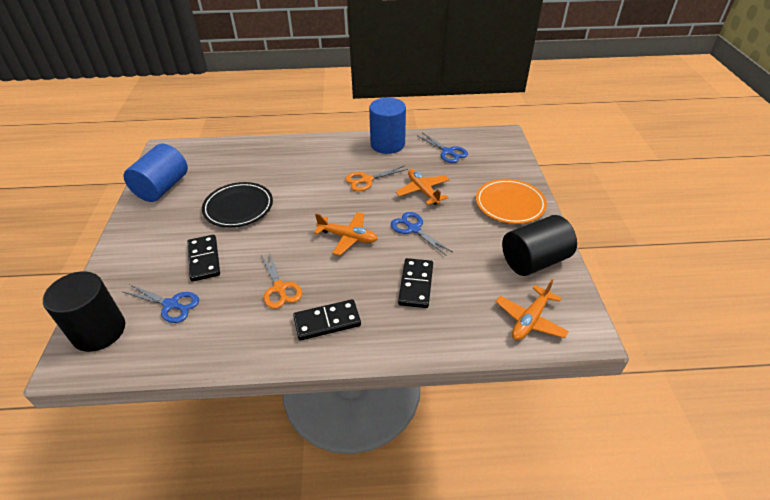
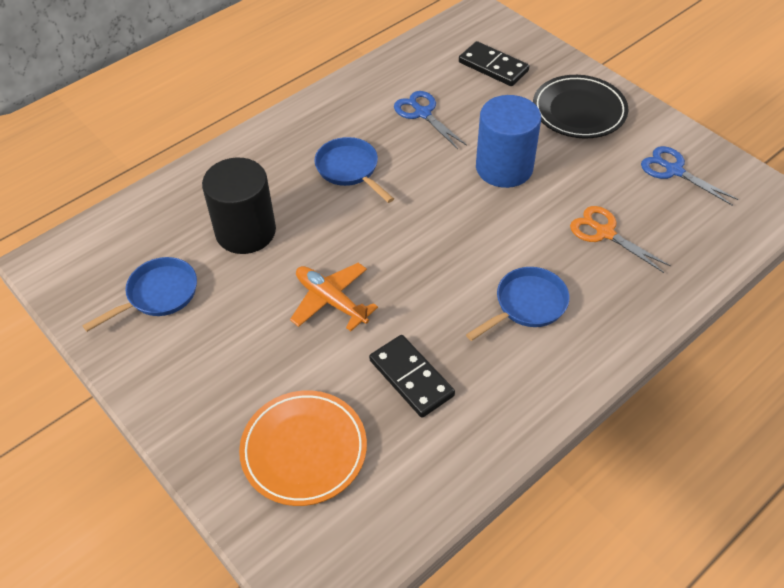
black cylinder: [43,271,125,352] [502,215,577,276] = 2 -> [202,158,276,254] = 1
black domino: [188,235,220,282] [293,299,361,340] [398,258,433,308] = 3 -> [369,335,455,418] [459,41,530,86] = 2
blue cylinder: [123,144,188,202] [369,98,406,154] = 2 -> [476,95,541,188] = 1
blue pan: none = 0 -> [82,257,197,332] [315,137,394,203] [466,267,570,341] = 3
blue scissors: [123,284,199,323] [391,212,453,256] [418,133,468,163] = 3 -> [394,91,467,149] [641,146,739,206] = 2
orange plane: [314,212,378,256] [396,169,450,205] [496,279,569,340] = 3 -> [290,263,378,331] = 1
orange scissors: [261,252,302,309] [345,166,408,191] = 2 -> [570,206,671,273] = 1

